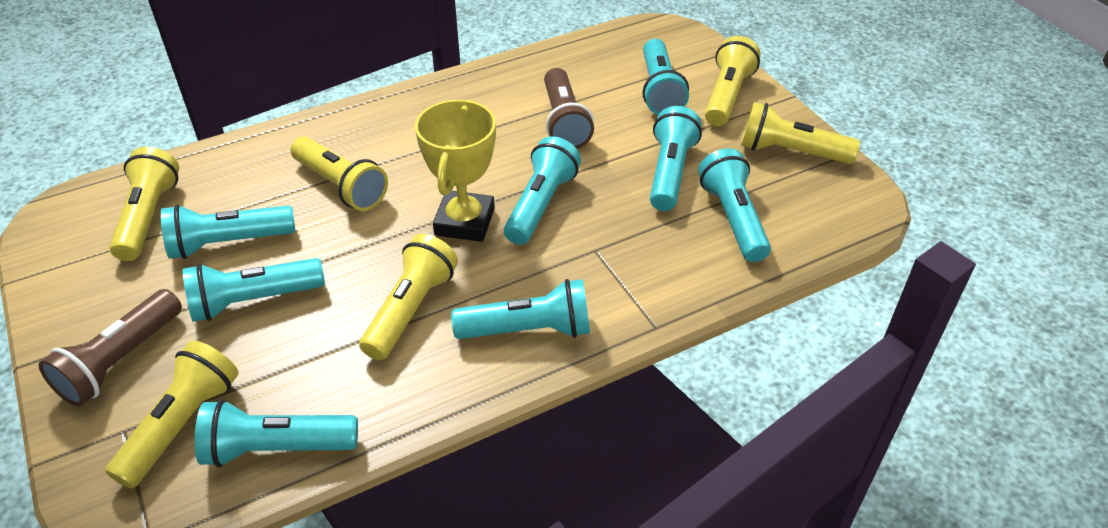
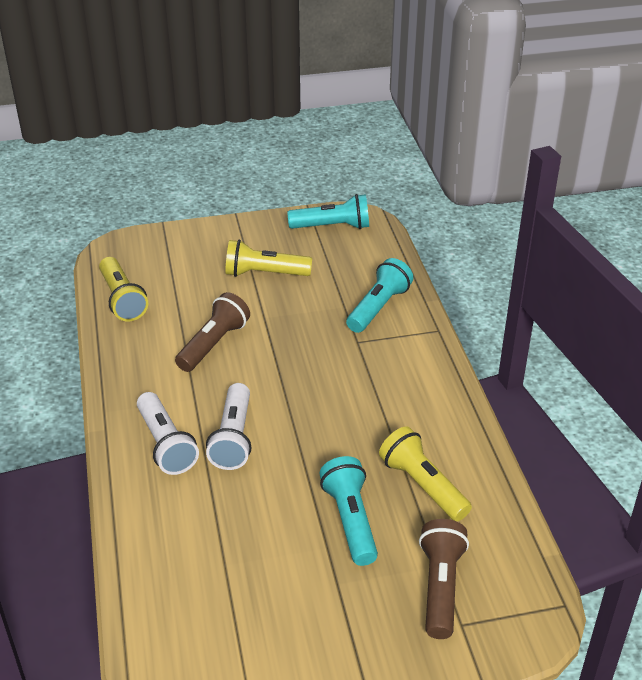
turquoise flashlight: [161,204,296,259] [183,258,325,322] [195,399,358,467] [451,279,590,339] [504,136,581,245] [643,39,689,115] [650,106,702,211] [698,148,771,262] = 8 -> [287,194,369,229] [319,456,378,566] [346,258,413,333] = 3
white flashlight: none = 0 -> [137,392,199,475] [206,383,251,470] = 2
yellow flashlight: [105,340,239,489] [109,147,179,261] [291,136,388,211] [359,234,458,360] [705,36,761,127] [741,102,860,164] = 6 -> [99,257,148,321] [225,240,312,277] [379,426,472,521] = 3
yellow trophy: [415,99,496,242] = 1 -> none = 0

